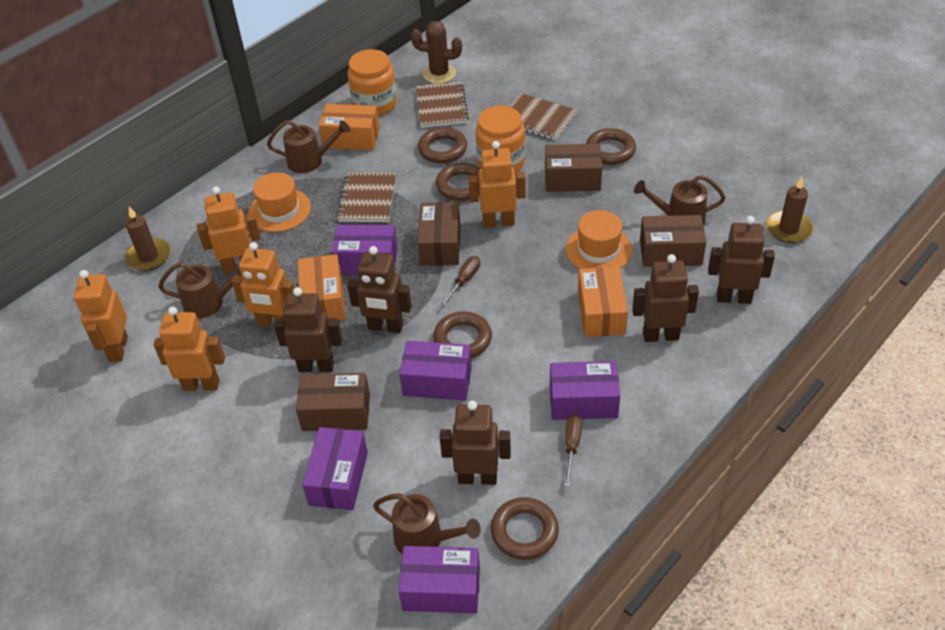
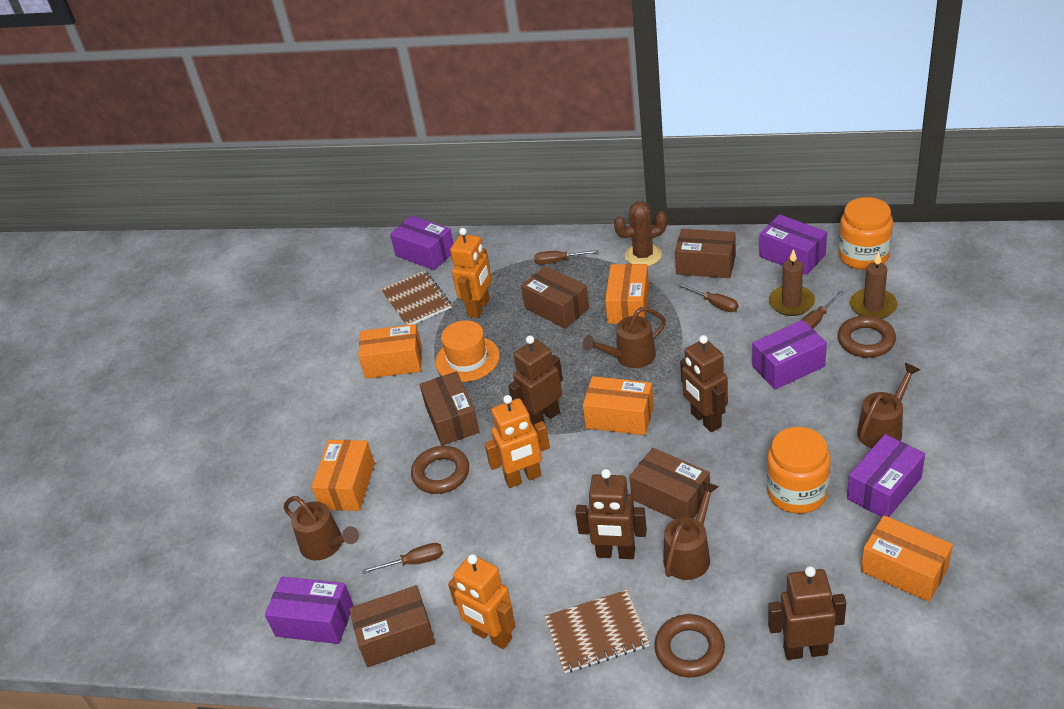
brown box: [296,373,370,431] [418,202,460,266] [545,144,602,192] [640,215,706,267] = 4 -> [349,585,435,667] [420,371,480,446] [521,266,589,329] [629,448,710,519] [675,229,736,278] = 5
brown notebook: [336,173,396,222] [416,82,469,128] [510,93,577,140] = 3 -> [381,270,452,325] [545,590,650,673] = 2
brown ring: [418,127,467,163] [433,312,492,358] [436,163,481,201] [491,497,559,560] [586,128,636,165] = 5 -> [411,446,469,494] [654,614,725,677] [838,315,896,358] = 3
brown robot: [274,287,342,372] [347,246,412,333] [440,400,511,485] [632,254,699,342] [708,216,775,304] = 5 -> [508,336,563,428] [575,469,647,559] [680,335,728,432] [768,566,846,660] = 4
brown screwdriver: [439,256,480,307] [564,414,582,487] = 2 -> [362,543,443,574] [534,250,599,265] [677,283,738,312] [800,291,844,329] = 4
orange box: [298,254,345,320] [319,104,380,150] [578,267,628,337] = 3 -> [311,440,375,511] [358,324,422,379] [583,376,654,435] [605,264,649,324] [861,515,953,602] = 5
orange hat: [248,172,311,232] [566,210,632,269] = 2 -> [435,320,500,382] = 1
orange robot: [74,270,128,362] [154,307,225,391] [197,186,261,274] [232,242,294,326] [468,141,526,228] = 5 -> [448,554,516,649] [450,228,492,318] [484,395,550,488] = 3

